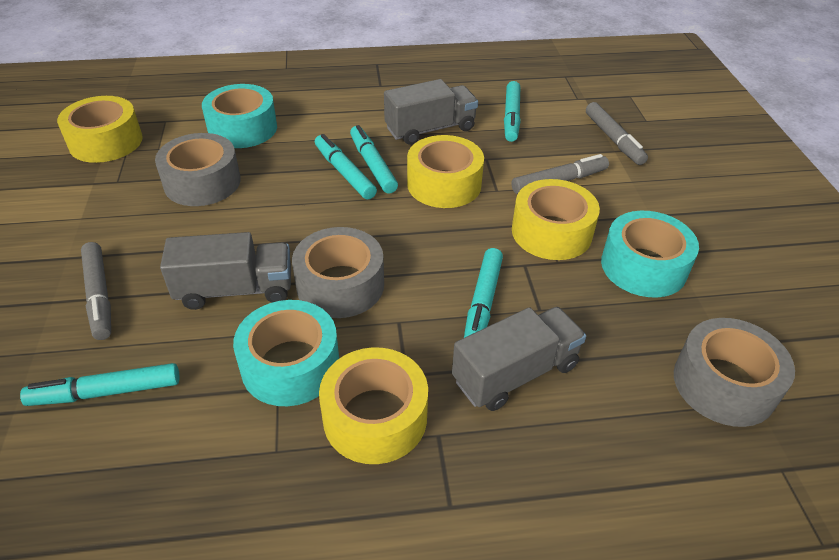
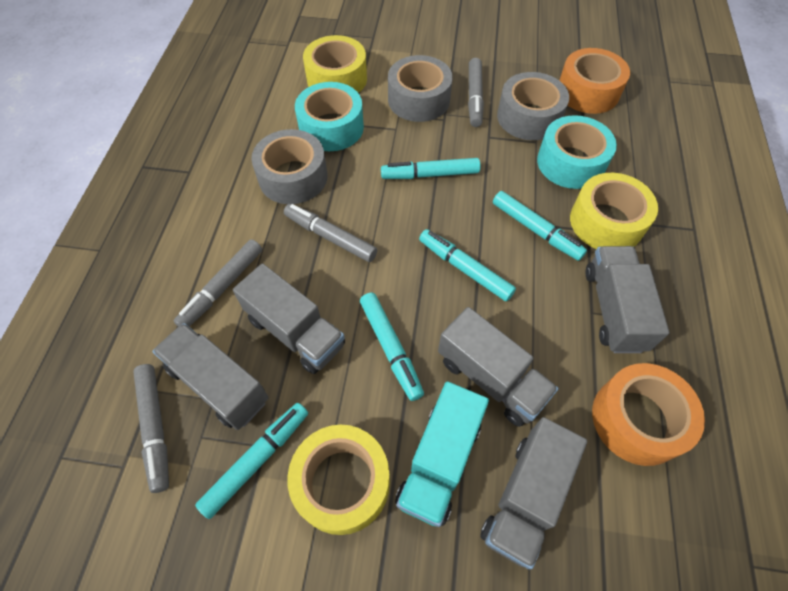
grey marker: [81,242,111,340] [511,154,609,194] [586,102,648,165] = 3 -> [133,364,169,493] [174,239,262,327] [284,203,377,262] [468,58,484,127] = 4
grey truck: [160,232,291,310] [384,79,478,145] [452,307,586,411] = 3 -> [152,323,269,430] [233,264,345,374] [438,307,559,427] [480,417,587,570] [585,246,669,353] = 5
orange tape: none = 0 -> [559,48,630,114] [592,363,705,466] = 2
turquoise tape: [202,84,277,148] [233,300,339,406] [601,211,699,298] = 3 -> [295,82,364,151] [537,115,617,189] = 2
turquoise truck: none = 0 -> [395,381,489,527] = 1
yellow tape: [57,96,143,163] [319,347,428,464] [407,135,484,208] [512,179,600,260] = 4 -> [287,425,390,535] [303,35,367,93] [570,173,658,249] = 3

